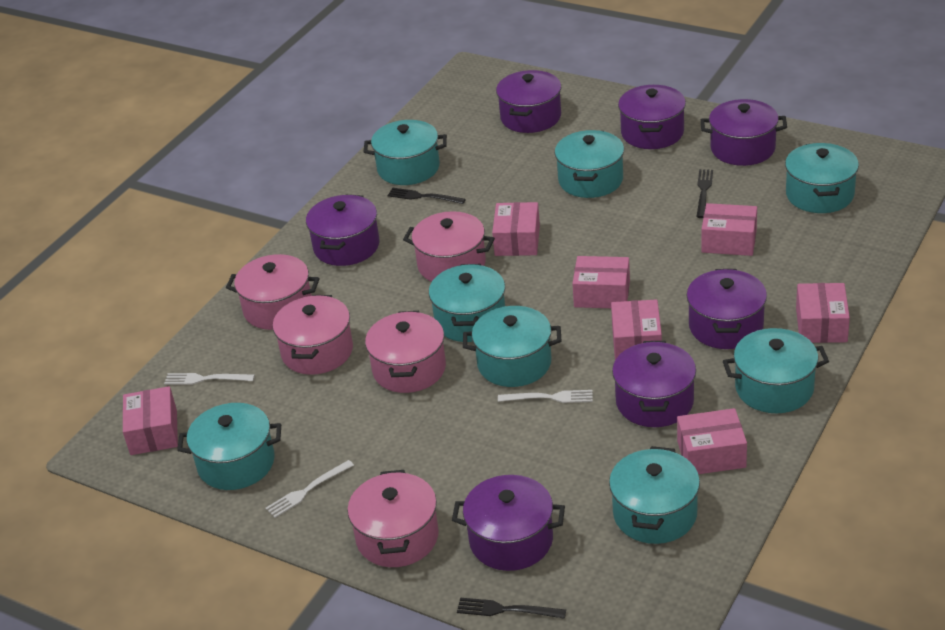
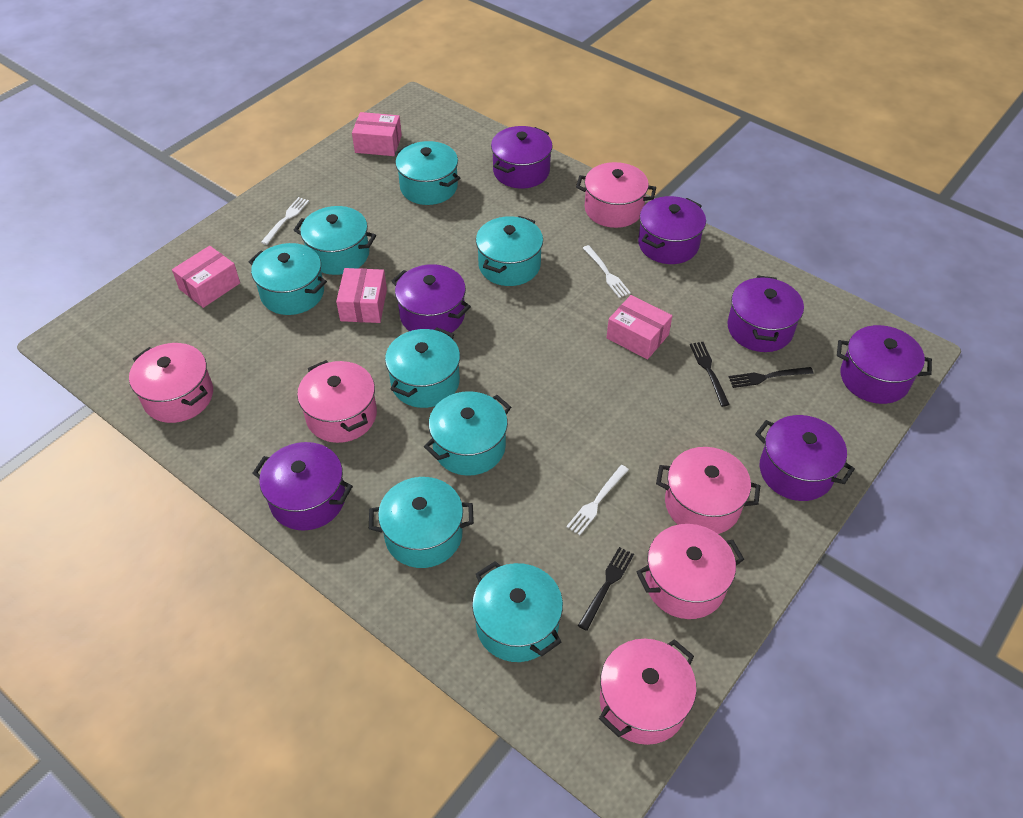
pink box: [123,386,178,455] [492,202,540,256] [572,256,630,308] [611,299,662,360] [677,408,747,474] [701,203,757,256] [796,283,850,343] = 7 -> [172,246,240,308] [336,268,387,323] [352,112,402,156] [606,295,672,360] = 4
pink pot: [226,254,320,330] [273,295,353,375] [347,470,439,567] [365,311,446,393] [403,211,495,282] = 5 -> [129,343,213,423] [297,360,377,443] [576,162,656,228] [599,639,696,745] [637,524,744,619] [656,447,760,534] = 6

